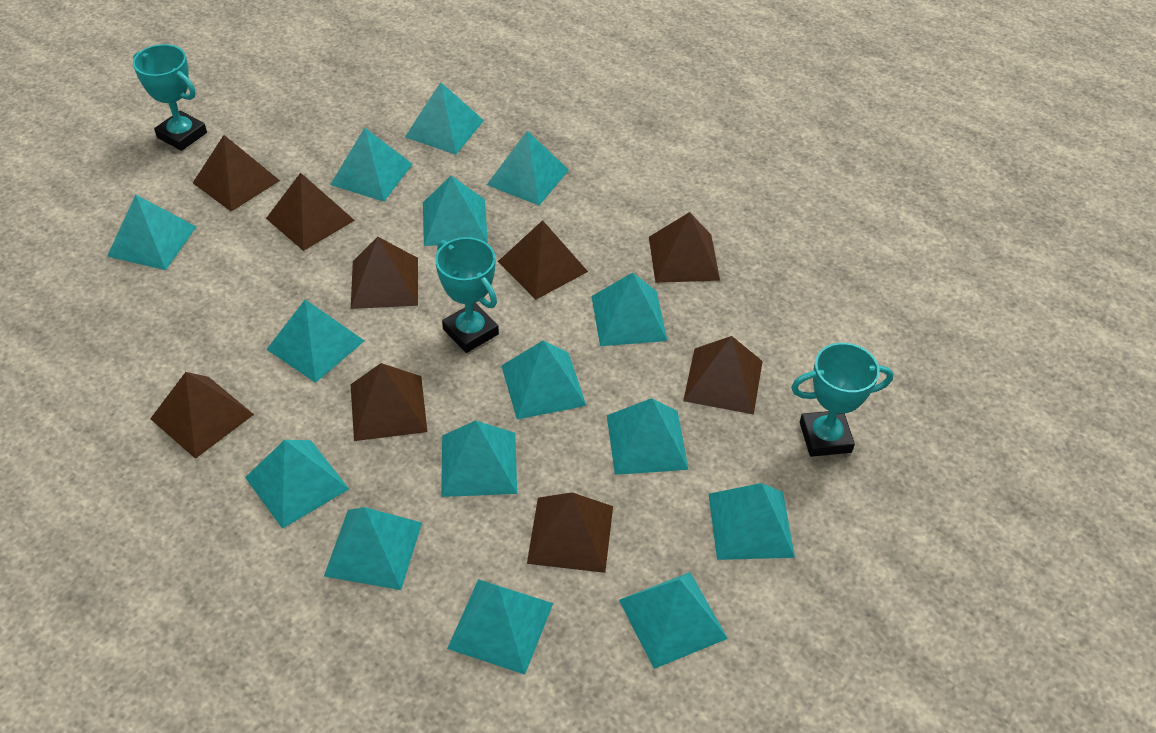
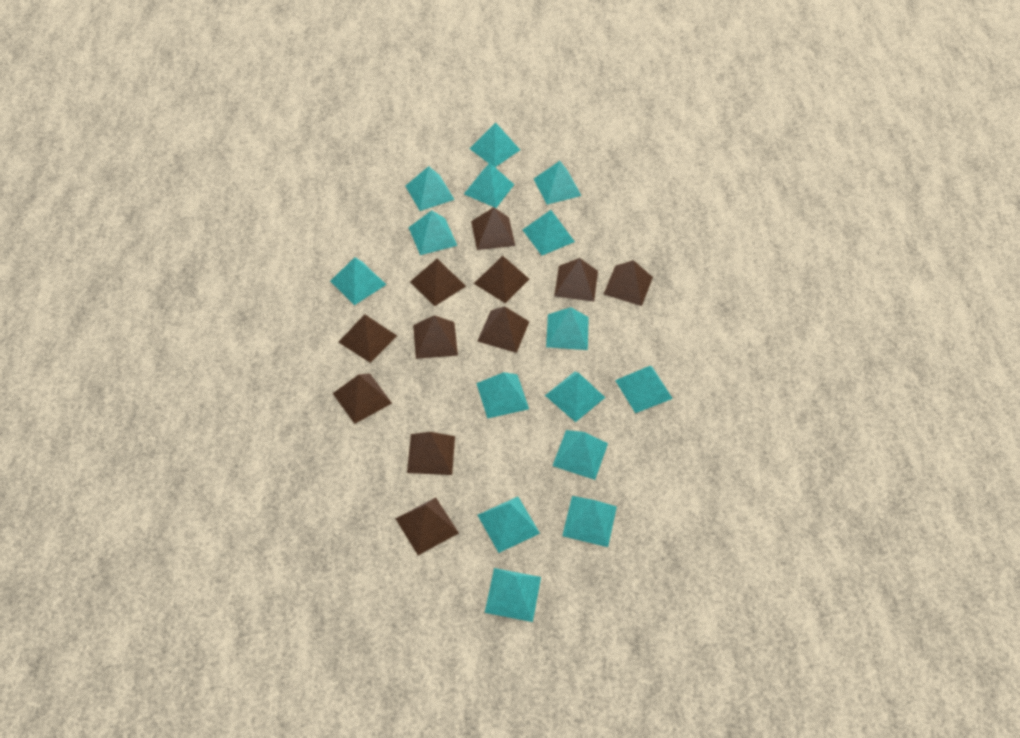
brown pyramid: [150,372,254,459] [193,135,280,212] [266,173,355,251] [350,363,427,441] [351,237,418,309] [498,220,588,300] [527,492,613,573] [649,212,720,283] [683,336,763,415] = 9 -> [333,374,392,424] [339,314,397,363] [395,497,459,555] [407,432,455,475] [410,259,466,306] [413,315,458,359] [471,207,515,250] [474,256,529,303] [477,306,529,353] [554,258,598,301] [604,260,653,306] = 11
turquoise trophy: [133,44,207,151] [435,237,499,353] [791,343,893,457] = 3 -> none = 0

